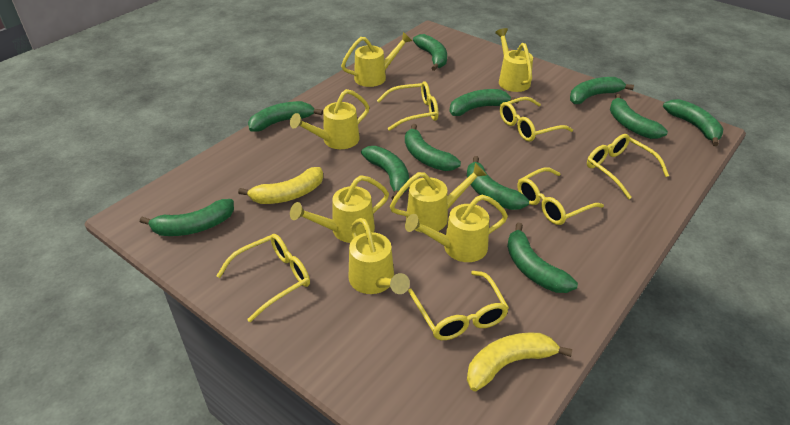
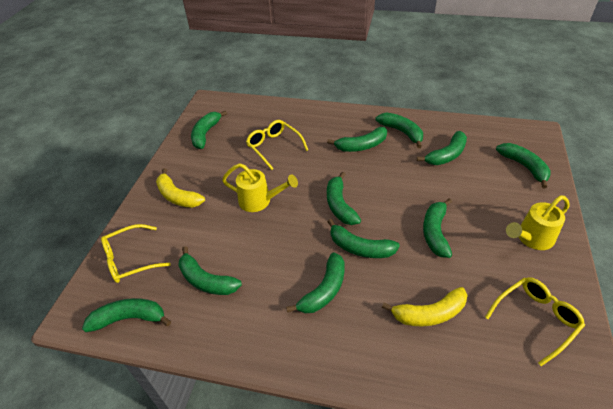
yellow glasses: [216,234,310,322] [377,81,438,131] [408,271,509,340] [500,97,573,142] [517,167,604,225] [587,134,669,199] = 6 -> [101,224,171,283] [246,120,308,170] [485,277,585,366] = 3
yellow watering can: [290,89,369,149] [290,175,389,243] [341,32,412,87] [349,218,410,294] [390,163,487,232] [405,195,508,262] [495,28,533,92] = 7 -> [222,163,298,212] [506,195,570,250] = 2

